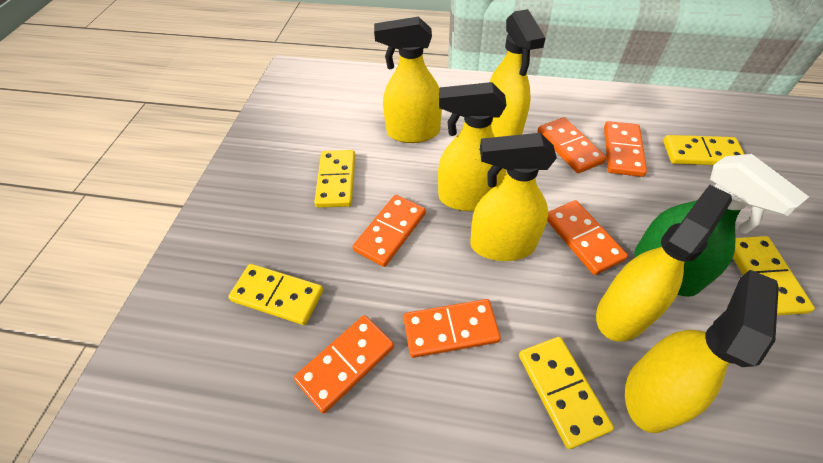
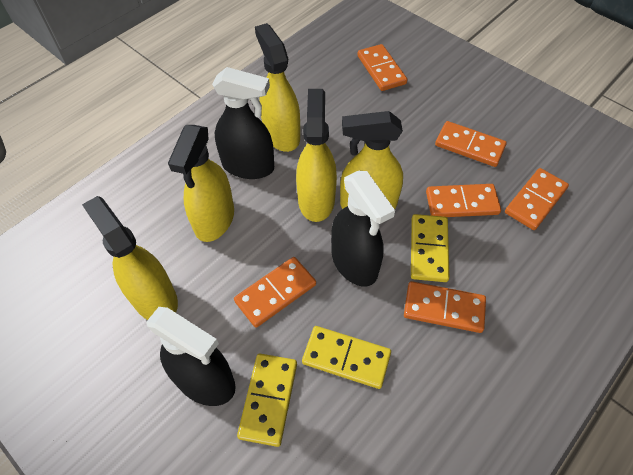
black spray bottle: none = 0 -> [147,307,236,406] [212,67,274,179] [331,171,395,287] = 3
green spray bottle: [635,154,809,297] = 1 -> none = 0
yellow domino: [228,264,323,325] [314,150,355,208] [519,337,614,449] [663,135,745,165] [733,236,815,316] = 5 -> [237,354,297,447] [302,326,391,389] [411,214,449,282] = 3
yellow spray bottle: [374,17,442,143] [438,82,507,211] [470,133,557,261] [490,9,545,137] [596,185,732,342] [625,270,779,433] = 6 -> [82,196,178,320] [168,125,234,242] [255,23,300,152] [296,89,337,222] [340,111,403,209] = 5

